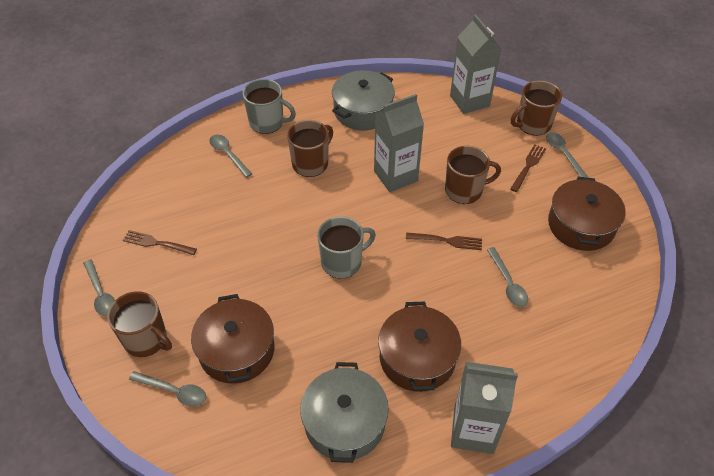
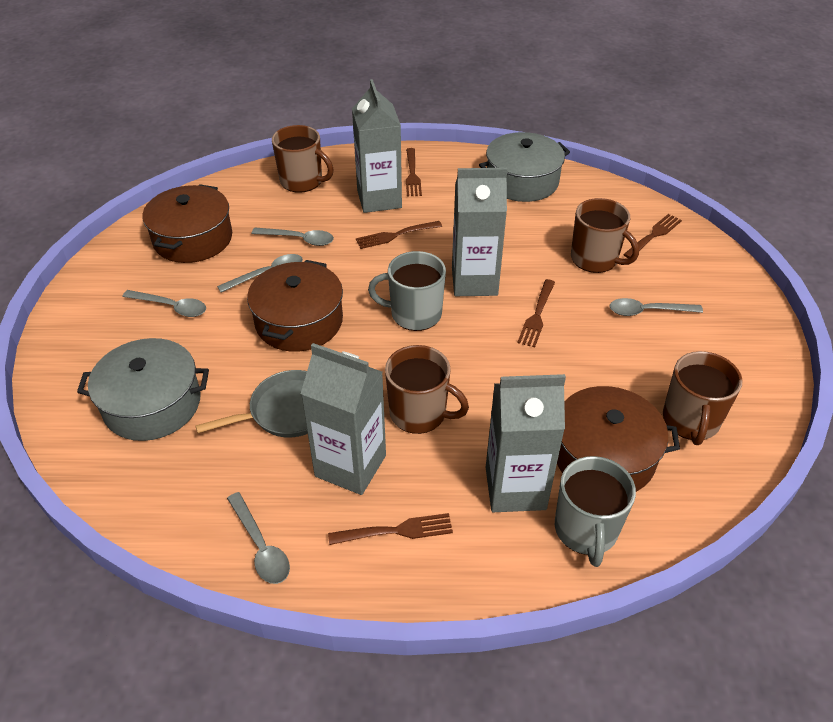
brown fork: [123,230,197,255] [406,233,482,250] [510,144,546,192] = 3 -> [328,513,453,545] [356,221,442,249] [406,148,422,197] [517,279,555,347] [623,214,682,258] = 5
grey carton: [374,94,424,192] [450,14,502,114] [451,362,518,454] = 3 -> [301,343,386,495] [352,79,402,213] [452,168,507,296] [486,374,566,512] = 4
grey pan: none = 0 -> [195,370,308,437] = 1

